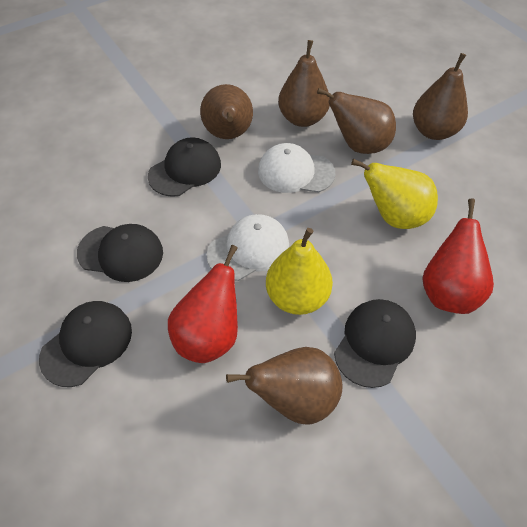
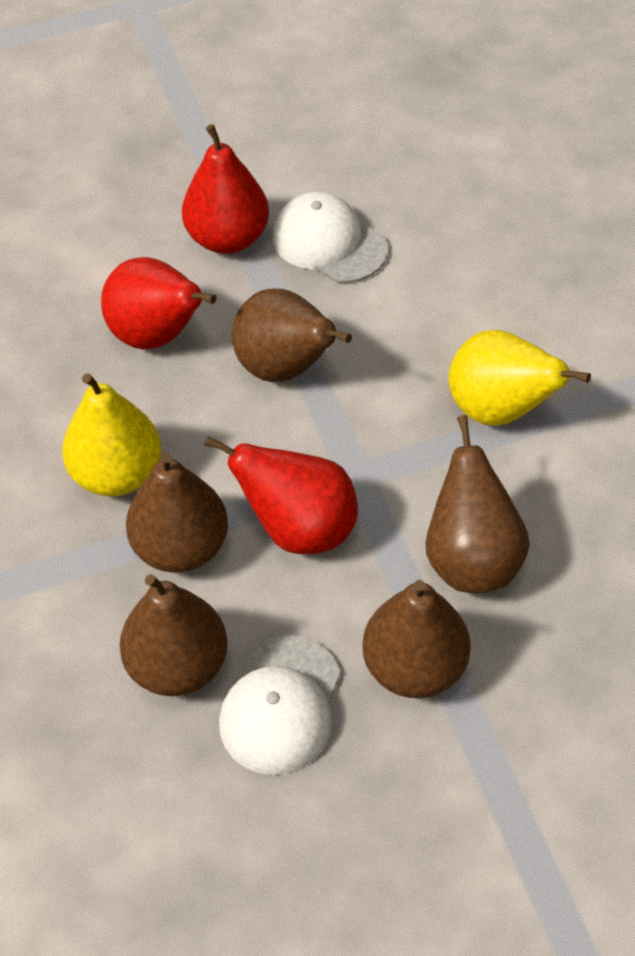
black cap: [39,301,132,387] [77,224,163,282] [148,137,221,197] [334,299,416,388] = 4 -> none = 0
red pear: [168,245,238,363] [422,199,494,314] = 2 -> [101,257,217,349] [182,124,269,254] [205,436,358,554] = 3

